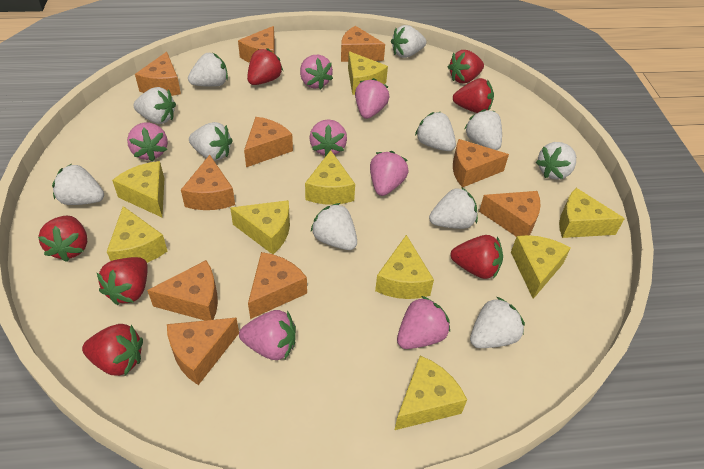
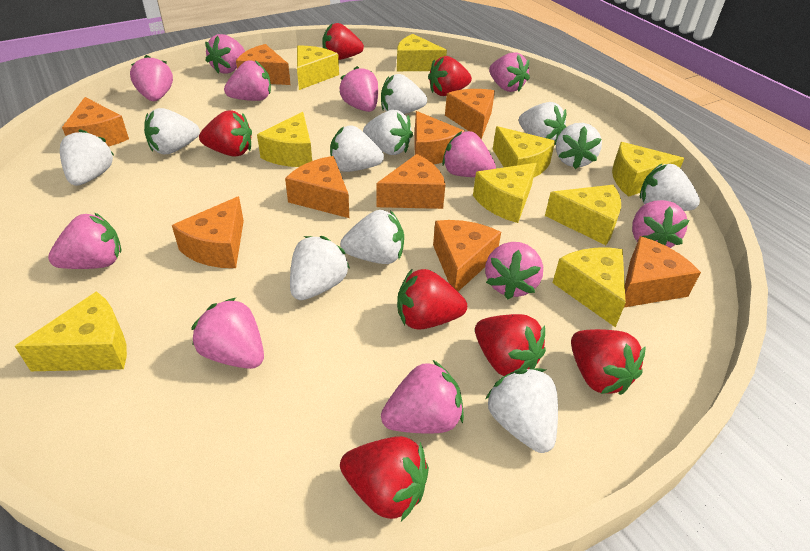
orange cheese: [135,52,181,96] [147,260,218,320] [167,318,239,385] [181,155,235,210] [238,26,275,63] [244,117,293,167] [248,252,307,319] [341,26,385,62] [453,139,509,188] [479,191,541,237] = 10 -> [62,97,129,147] [172,196,244,268] [236,44,291,85] [285,156,349,218] [376,154,445,209] [415,111,465,164] [433,220,501,291] [445,89,495,139] [624,236,701,307] = 9
pink strawberry: [127,122,168,161] [239,310,296,360] [300,55,333,89] [309,119,347,156] [355,78,389,119] [370,151,409,196] [397,296,450,349] = 7 -> [48,212,122,269] [130,55,173,101] [191,298,264,369] [205,34,245,74] [224,60,271,101] [339,66,378,112] [381,360,464,434] [442,131,496,177] [485,242,543,299] [489,52,530,92] [632,200,689,248] = 11

